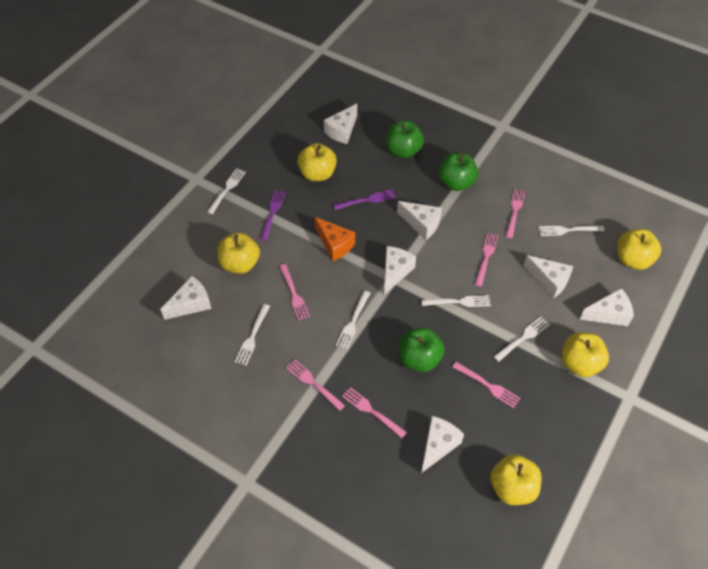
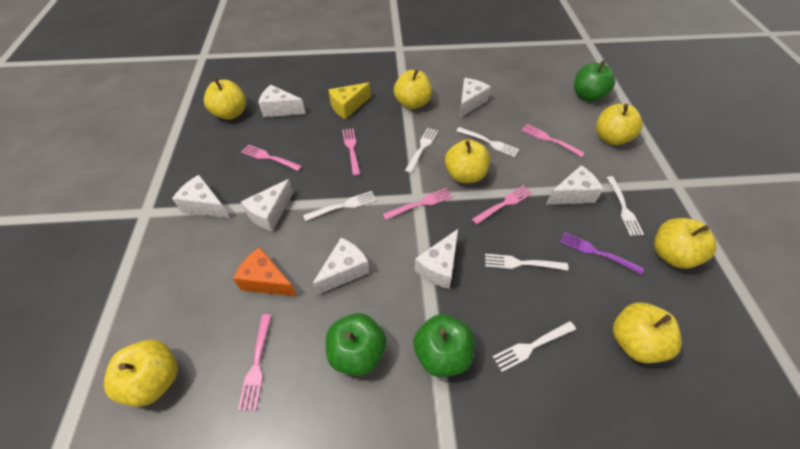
purple fork: [260,190,286,241] [333,189,396,210] = 2 -> [560,232,644,275] = 1
yellow apple: [218,233,260,274] [298,143,337,181] [490,454,542,505] [561,333,609,377] [617,229,662,270] = 5 -> [104,340,178,407] [204,78,246,120] [394,69,432,109] [445,139,490,183] [596,104,642,145] [613,302,682,363] [654,218,716,269] = 7
yellow cheese: none = 0 -> [329,82,371,119] = 1

